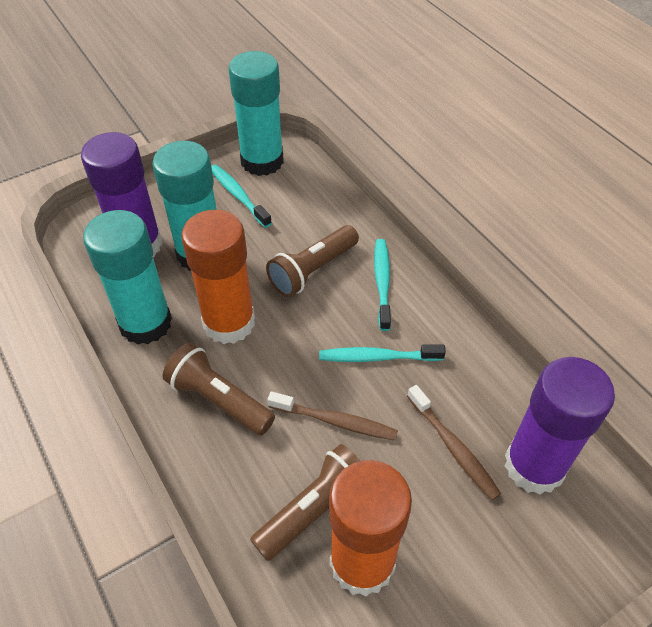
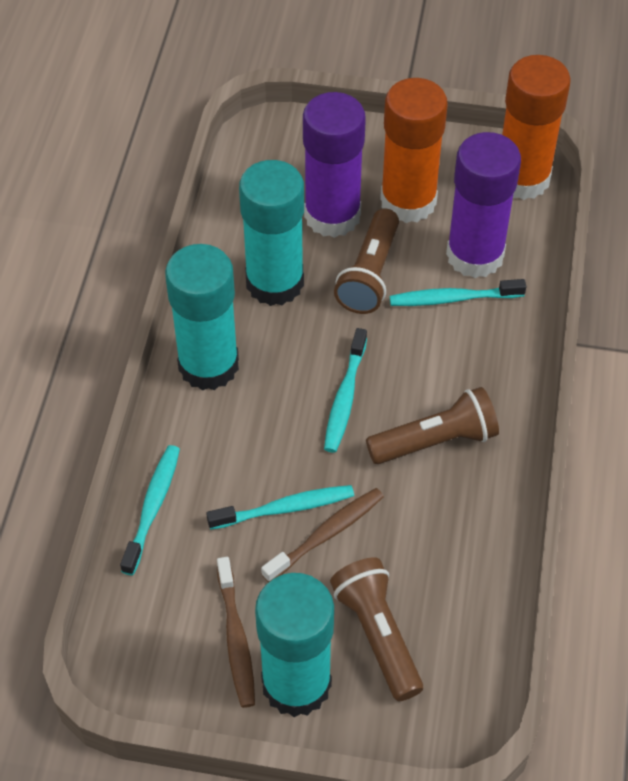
turquoise toothbrush: [211,164,272,228] [319,345,446,362] [374,239,391,331] = 3 -> [120,445,180,575] [206,485,354,530] [324,328,367,453] [390,279,526,306] = 4

